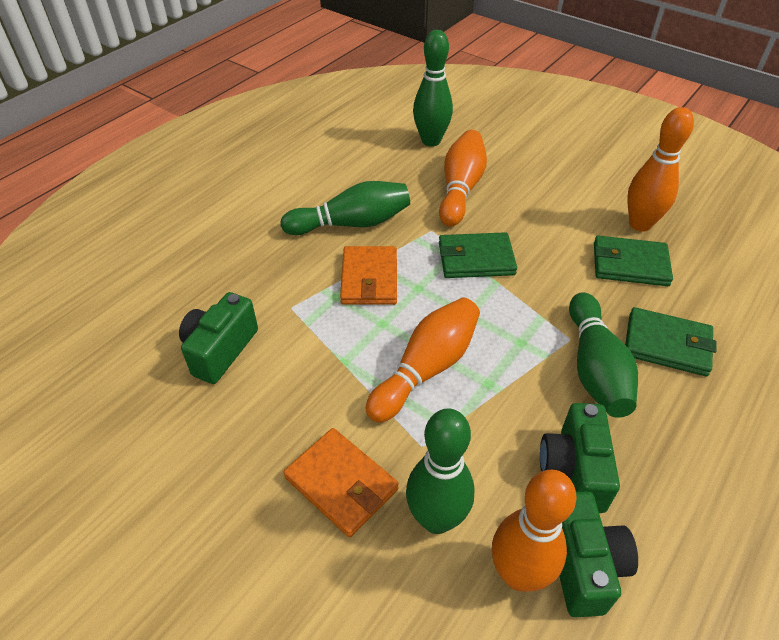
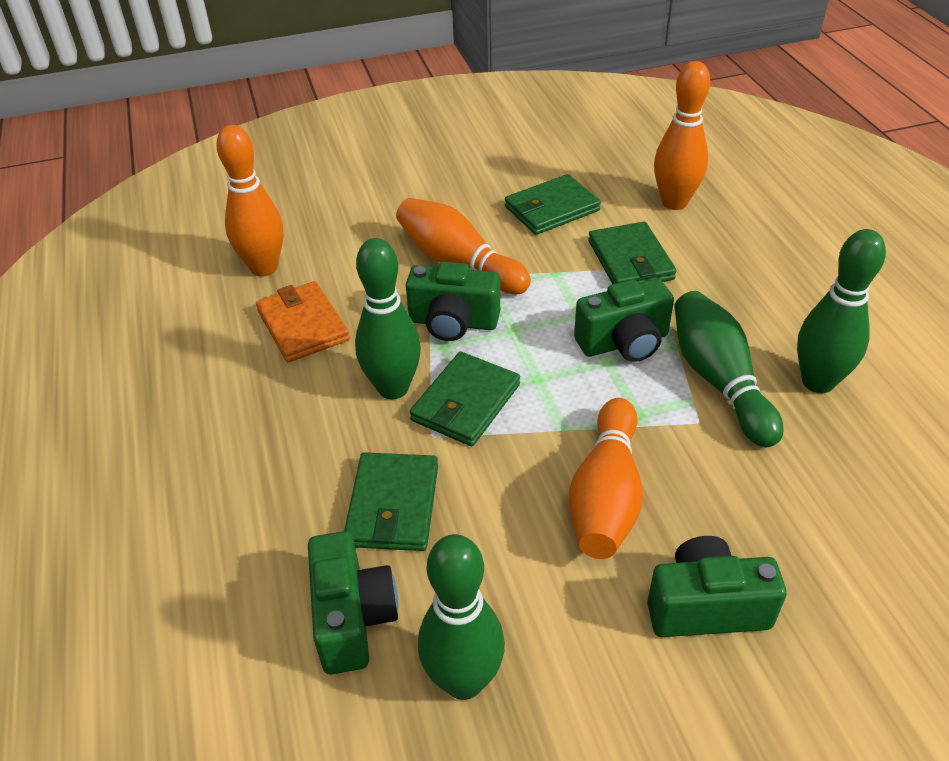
green camera: [179,292,258,384] [540,403,620,513] [560,491,638,617] = 3 -> [308,531,398,675] [406,262,500,341] [574,279,674,362] [647,536,787,637] = 4
green wallet: [439,232,517,278] [594,236,673,286] [625,307,717,376] = 3 -> [344,452,438,551] [410,351,520,446] [505,174,601,235] [588,222,677,284] = 4
orange wallet: [283,428,399,537] [340,246,397,305] = 2 -> [256,281,350,362] = 1

